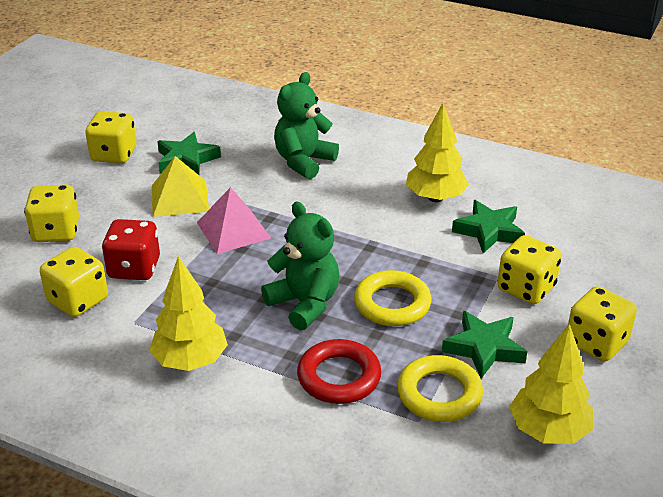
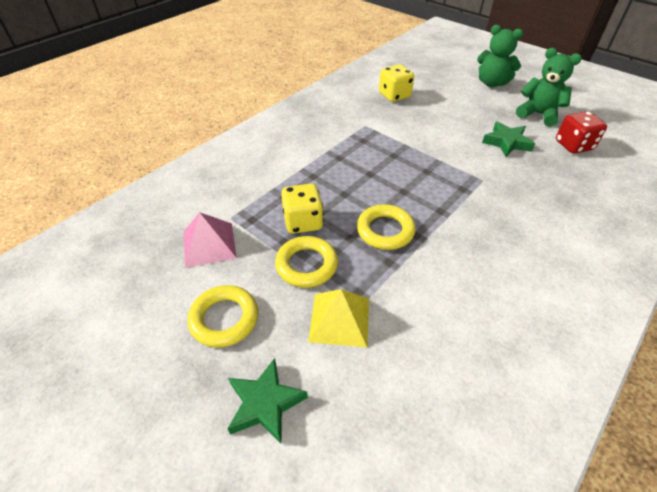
green star: [157,132,221,175] [442,311,527,378] [452,200,525,253] = 3 -> [228,358,308,443] [482,121,535,157] = 2
red ring: [297,339,381,404] = 1 -> none = 0
yellow dice: [24,184,79,242] [40,247,108,317] [85,111,136,163] [497,235,562,304] [568,286,637,361] = 5 -> [281,184,323,234] [379,64,414,102] = 2
yellow ring: [354,270,432,326] [397,355,483,422] = 2 -> [187,285,258,347] [275,236,338,288] [357,204,416,250] = 3
yellow tree: [149,256,228,371] [406,103,469,202] [509,324,593,444] = 3 -> none = 0

